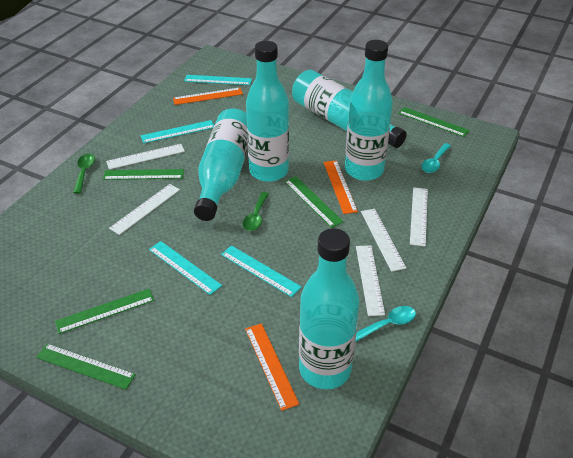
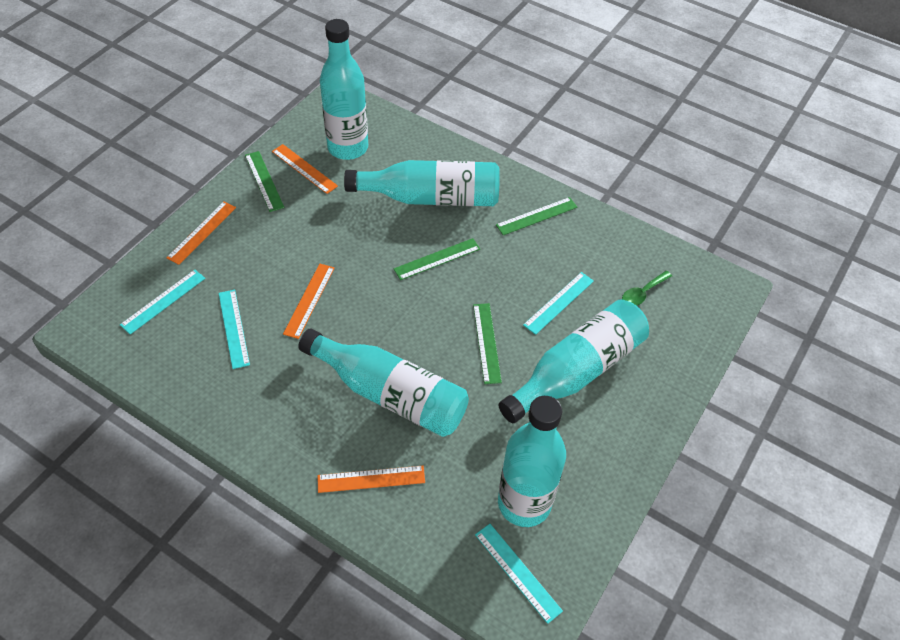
green ruler: [36,344,136,390] [55,289,155,334] [103,169,184,180] [284,176,343,228] [398,107,470,137] = 5 -> [245,151,284,212] [394,238,480,280] [473,303,502,384] [496,197,577,235] = 4
green spoon: [73,154,95,194] [243,192,269,231] = 2 -> [622,271,672,306] = 1
orange ruler: [173,88,243,105] [245,323,299,411] [324,160,358,214] = 3 -> [167,201,236,265] [272,144,338,194] [283,264,334,339] [317,466,425,493] = 4
turquoise spoon: [355,306,416,342] [421,143,451,173] = 2 -> none = 0
white ruler: [106,144,185,170] [109,184,180,235] [356,245,385,316] [361,209,406,272] [410,187,428,247] = 5 -> none = 0

